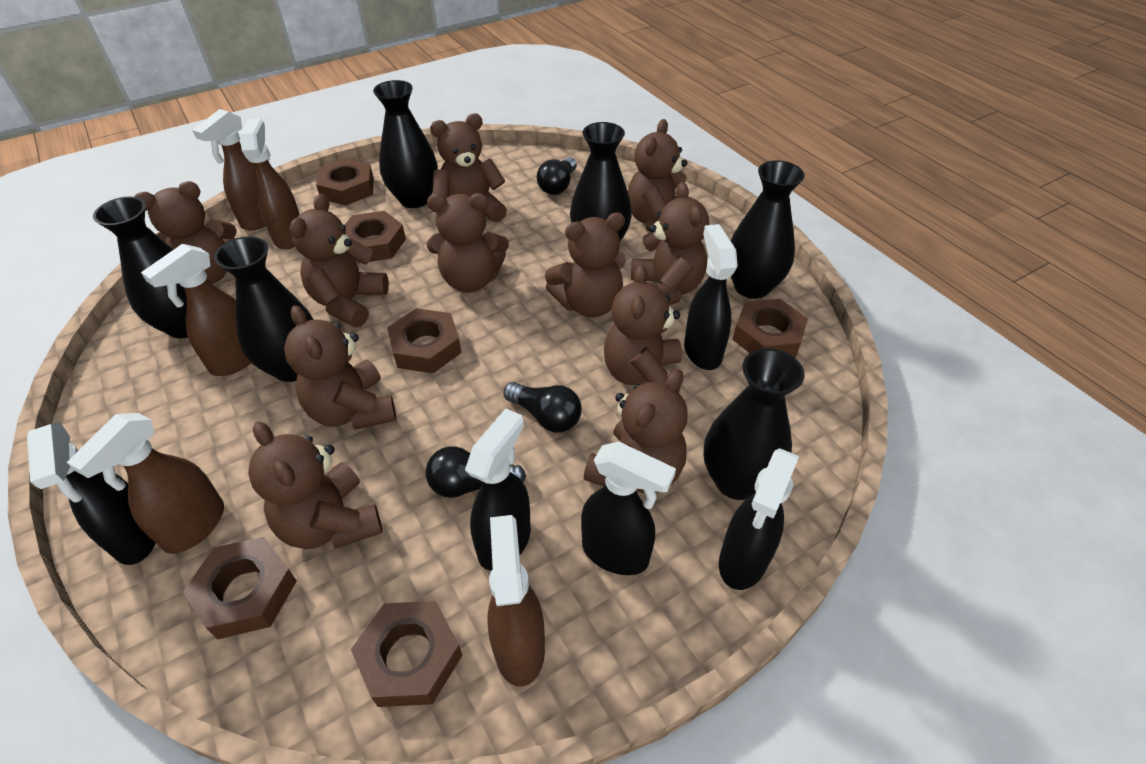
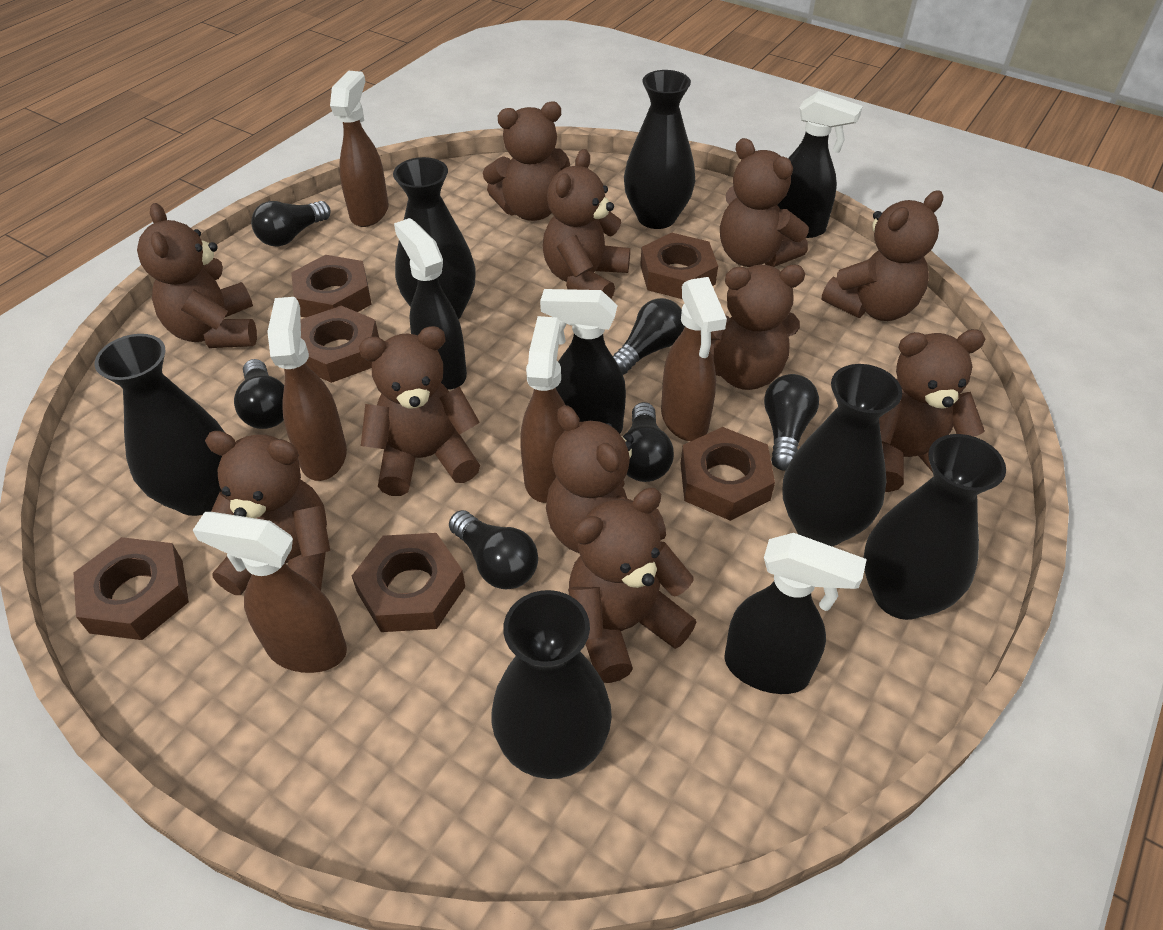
black light bulb: [426,446,526,498] [503,382,582,432] [537,157,577,195] = 3 -> [234,359,284,429] [251,201,331,247] [449,510,538,590] [613,298,685,375] [626,402,674,482] [764,374,819,471] = 6
black spray bottle: [27,422,156,565] [465,408,531,571] [581,441,676,575] [684,224,738,370] [719,448,799,590] = 5 -> [394,218,467,390] [540,289,626,434] [724,533,867,694] [778,91,863,238] = 4

